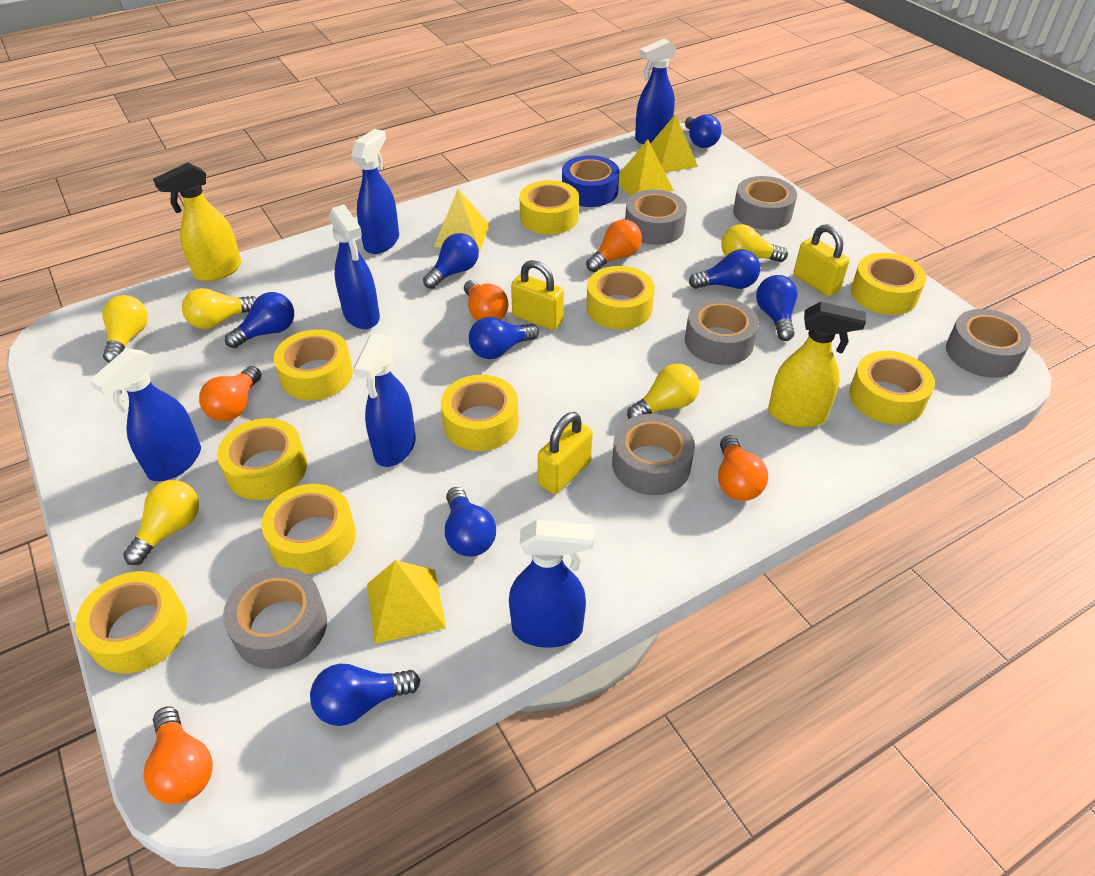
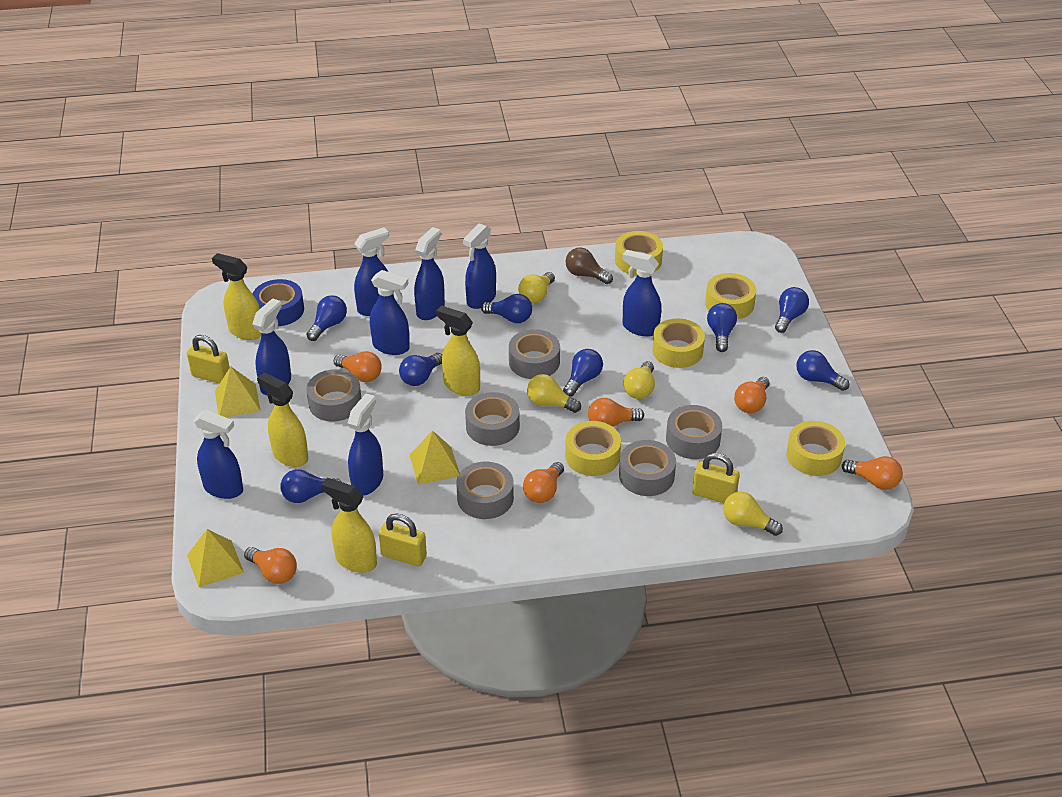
blue spray bottle: [89,348,201,481] [329,204,380,329] [351,129,399,254] [353,334,416,467] [509,520,594,648] [635,38,676,144] = 6 -> [194,409,243,499] [253,298,291,395] [348,394,383,496] [354,227,389,316] [370,270,410,355] [414,227,445,320] [463,223,496,309] [622,250,661,337] = 8
brown light bulb: none = 0 -> [566,247,613,284] = 1
orange light bulb: [143,706,213,804] [199,366,261,421] [464,280,508,321] [586,220,642,272] [718,435,768,501] = 5 -> [244,547,297,584] [333,351,382,382] [523,462,564,503] [588,398,644,427] [734,377,770,413] [842,456,903,490] = 6
yellow light bulb: [102,295,148,363] [123,480,199,565] [182,288,257,329] [627,364,700,419] [721,224,788,262] = 5 -> [518,272,555,303] [527,374,581,413] [623,361,655,399] [723,492,783,536] = 4
yellow pyramid: [367,560,446,644] [434,189,490,251] [619,140,674,196] [651,114,698,173] = 4 -> [187,529,244,587] [215,367,261,417] [410,430,460,485] = 3
yellow spray bottle: [153,162,241,282] [768,302,866,428] = 2 -> [212,253,261,340] [257,373,308,467] [321,478,377,573] [436,306,480,396] = 4
yellow tape: [75,571,187,674] [217,418,307,500] [262,484,356,574] [274,329,353,400] [441,374,519,451] [520,180,579,235] [586,266,655,330] [849,351,935,425] [851,253,926,315] = 9 -> [565,421,621,476] [615,231,663,275] [652,318,705,368] [705,273,756,319] [786,421,845,476] = 5

